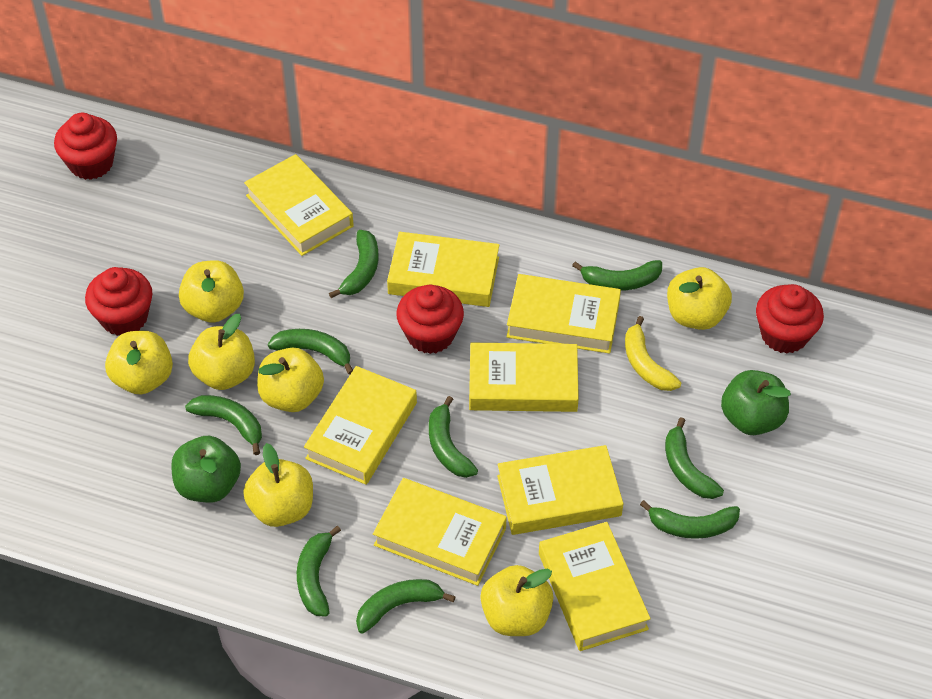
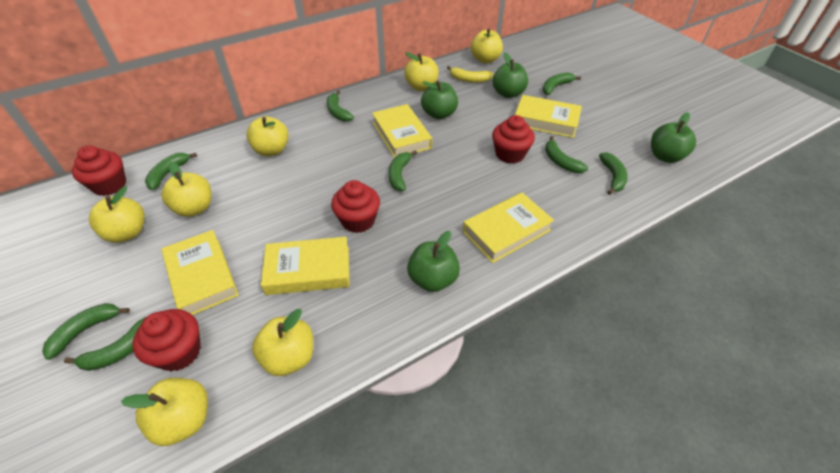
green apple: [171,436,241,503] [721,370,791,435] = 2 -> [407,231,460,292] [421,81,458,119] [493,53,528,98] [651,112,696,163] = 4
green banana: [185,395,262,455] [268,329,353,375] [297,526,341,617] [329,230,378,298] [356,579,456,634] [429,396,478,478] [572,260,662,291] [640,500,740,539] [665,417,724,499] = 9 -> [42,303,130,360] [64,316,147,371] [145,153,197,190] [327,90,354,122] [389,150,417,191] [542,72,581,95] [545,136,588,173] [599,152,628,195] = 8
yellow book: [244,154,353,256] [304,366,417,485] [373,478,507,586] [387,232,499,307] [469,343,579,412] [497,445,623,535] [506,274,621,354] [539,522,651,651] = 8 -> [161,230,239,315] [261,237,350,295] [372,104,432,158] [463,192,554,263] [515,95,582,138] = 5

